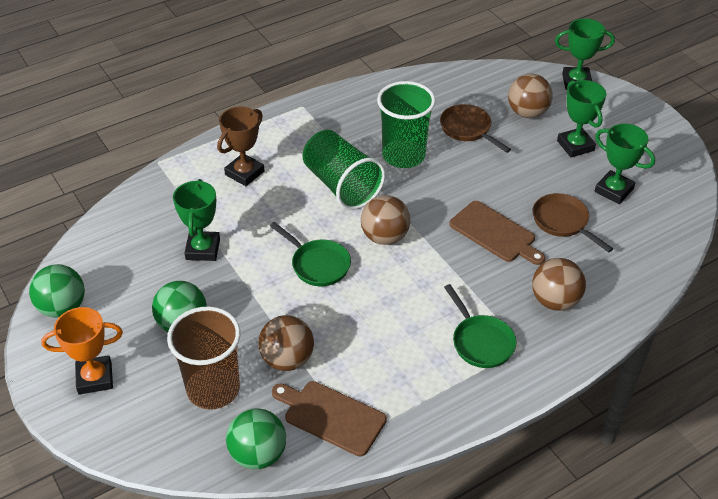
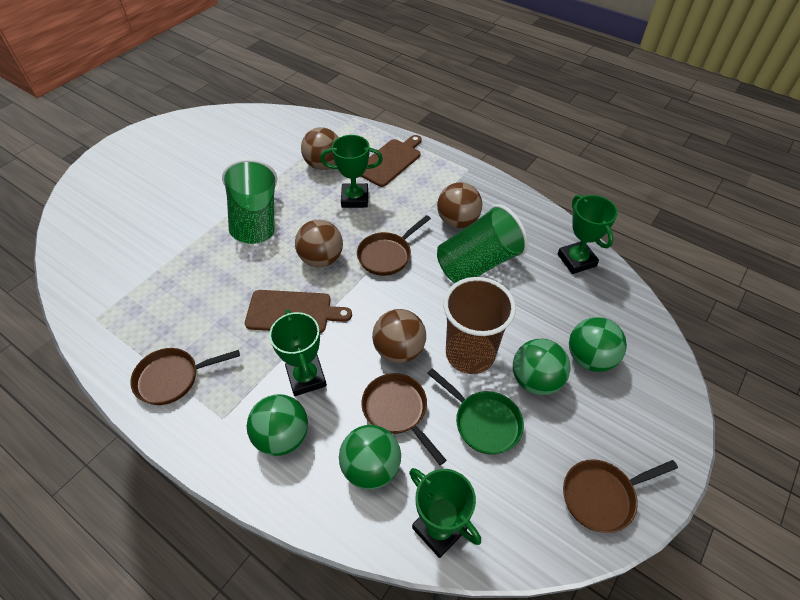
brown pan: [440,104,511,153] [533,193,613,253] = 2 -> [130,348,240,405] [357,215,431,276] [361,373,447,465] [563,459,678,533] = 4
brown trophy: [217,107,264,186] = 1 -> none = 0
green ball: [29,264,85,318] [152,281,207,332] [226,408,286,469] = 3 -> [247,394,308,456] [339,425,401,489] [513,339,571,395] [569,317,627,372] = 4
green pan: [270,222,351,286] [444,284,517,368] = 2 -> [427,368,524,454] = 1
orange trophy: [41,307,123,394] = 1 -> none = 0

